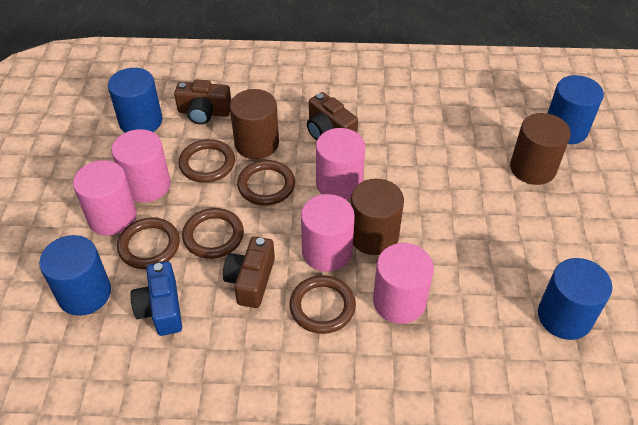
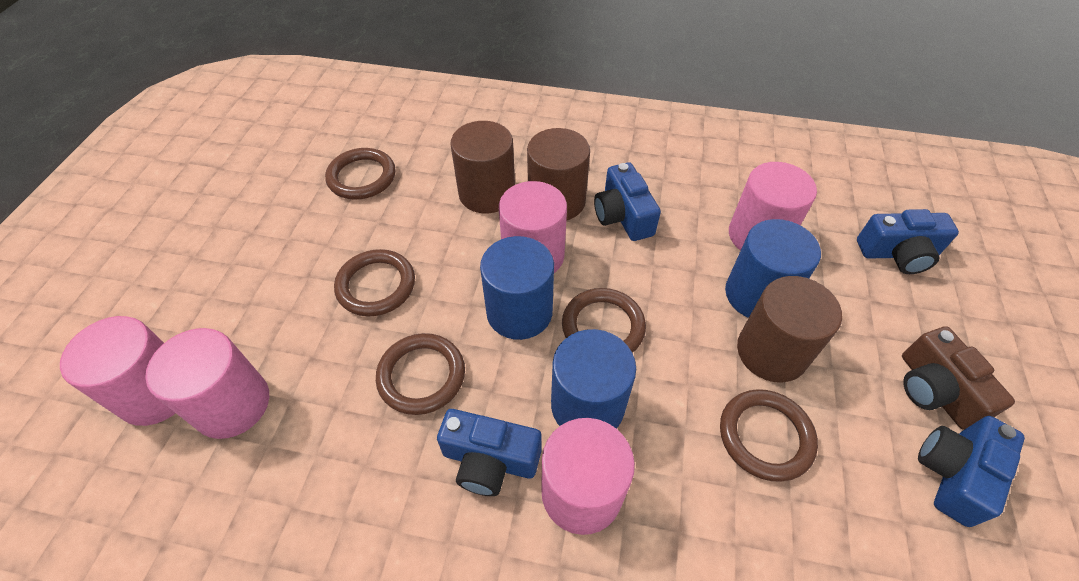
blue camera: [130,261,182,336] = 1 -> [437,409,542,496] [594,162,661,241] [857,209,959,274] [918,416,1025,527] = 4
blue cylinder: [39,235,111,316] [108,68,163,133] [538,258,612,340] [548,75,604,144] = 4 -> [480,236,554,340] [551,329,636,429] [725,219,821,318] = 3
brown camera: [174,80,231,124] [223,236,275,308] [307,92,358,140] = 3 -> [902,326,1015,430] = 1

